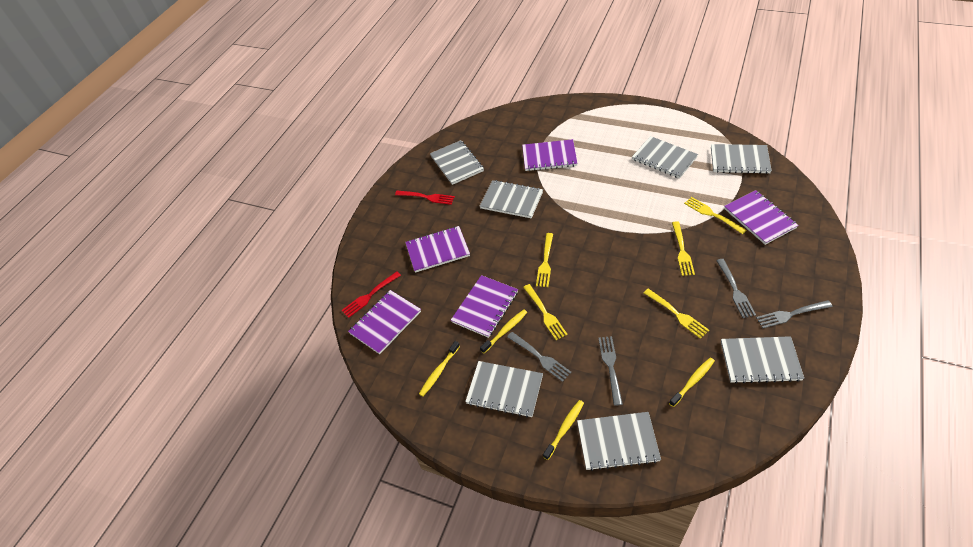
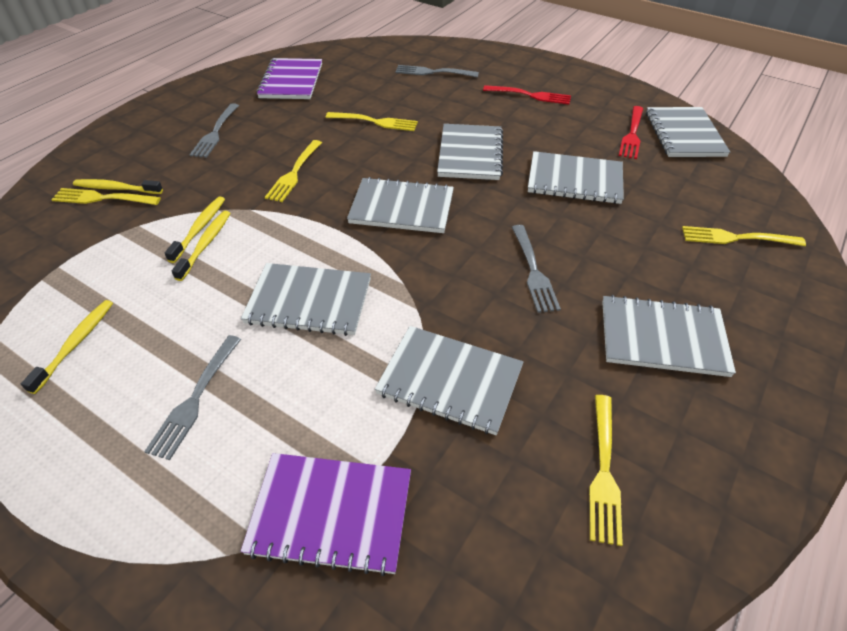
purple notebook: [348,290,421,354] [405,226,470,273] [451,275,518,338] [522,139,578,171] [724,190,799,245] = 5 -> [241,453,411,576] [257,58,322,99] = 2

